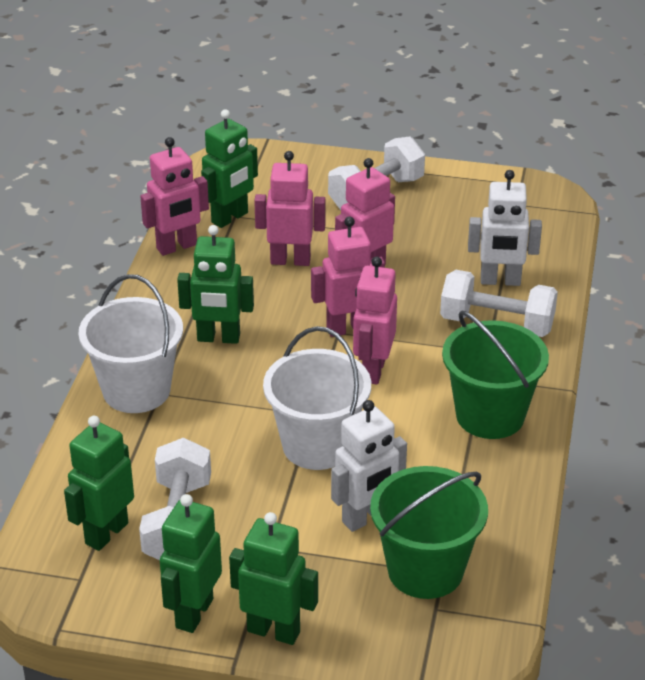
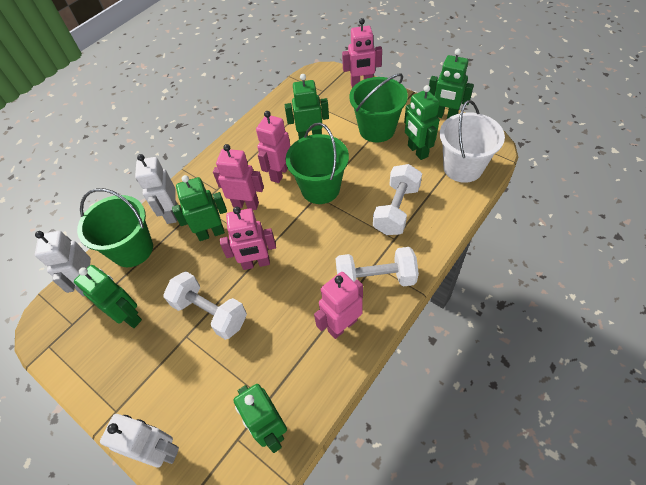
green bucket: [370,466,488,599] [442,311,549,439] = 2 -> [77,188,153,267] [286,123,349,204] [349,73,408,143] = 3
green robot: [64,416,134,551] [160,494,222,633] [177,225,254,344] [201,109,258,228] [229,512,318,645] = 5 -> [74,265,142,328] [172,175,227,241] [234,384,287,453] [285,74,329,139] [404,85,440,160] [429,49,474,119] = 6
white bucket: [78,274,183,413] [263,326,371,470] = 2 -> [440,100,505,183] = 1
white robot: [331,400,407,532] [468,170,542,286] = 2 -> [35,231,91,296] [100,414,179,468] [135,154,177,224] = 3

